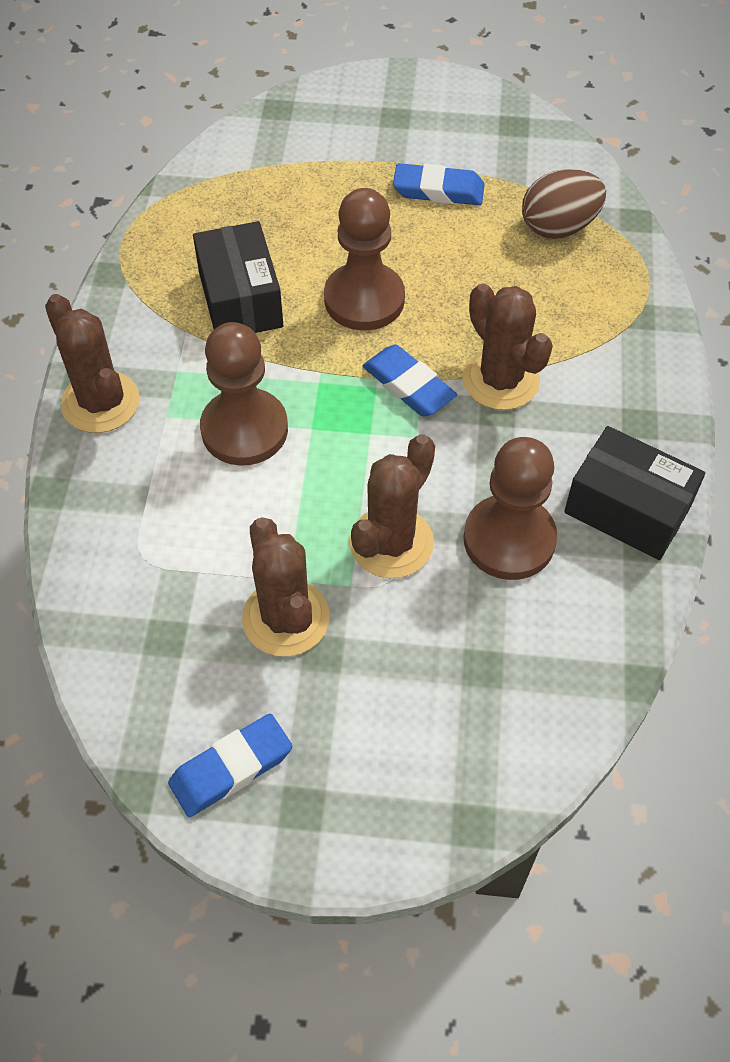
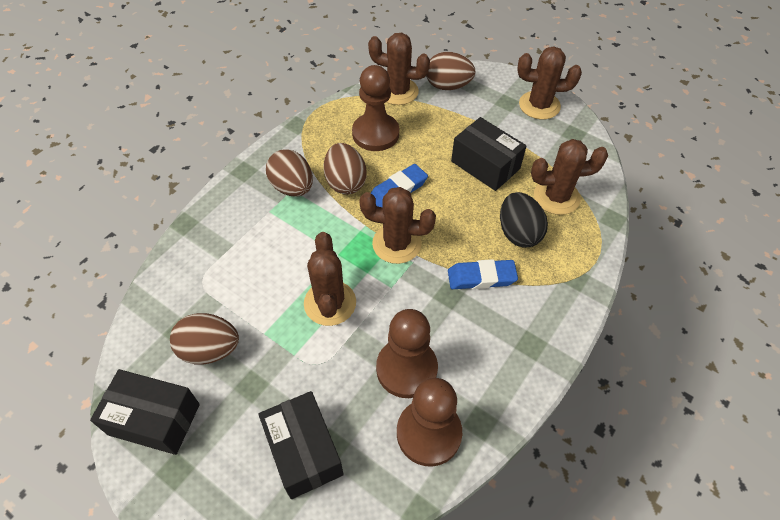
black box: [193,221,283,333] [564,426,705,560] = 2 -> [90,369,200,455] [258,391,344,499] [451,117,526,191] = 3
black egg: none = 0 -> [500,192,548,248] = 1
blue eraser: [168,714,292,817] [363,345,457,416] [393,163,485,205] = 3 -> [371,164,428,207] [448,259,518,289] = 2
brown cactus: [45,294,140,433] [242,517,330,656] [349,434,435,578] [463,283,553,410] = 4 -> [304,232,356,326] [359,187,436,264] [368,33,430,105] [518,46,582,120] [531,139,608,215] = 5
brown egg: [522,169,606,239] = 1 -> [170,313,239,365] [266,149,313,197] [324,143,367,195] [426,52,476,90] = 4

